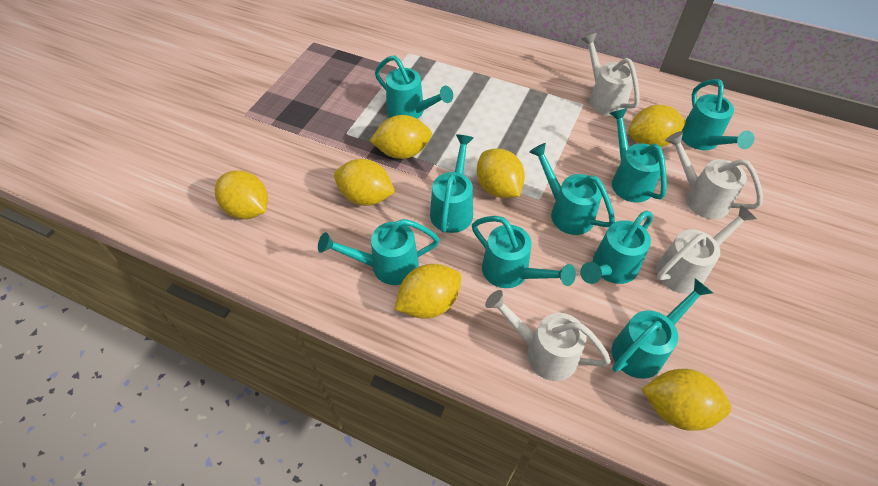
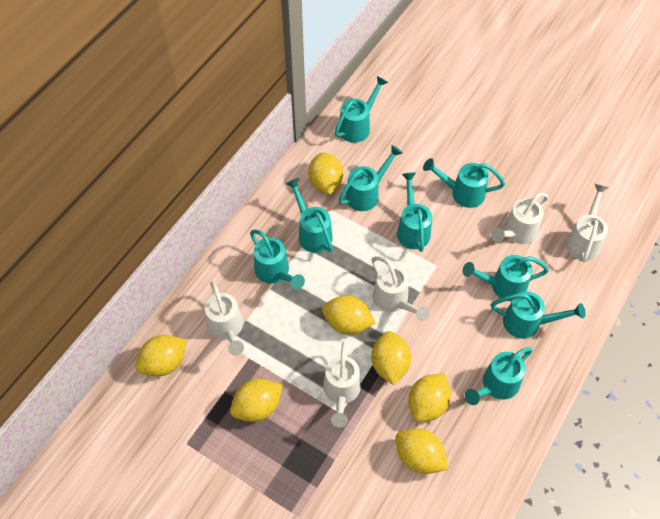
white watering can: [485,290,611,381] [581,33,639,116] [656,205,757,293] [665,131,763,219] = 4 -> [205,281,244,355] [323,341,361,428] [372,256,430,321] [491,193,549,244] [566,184,609,262] = 5

